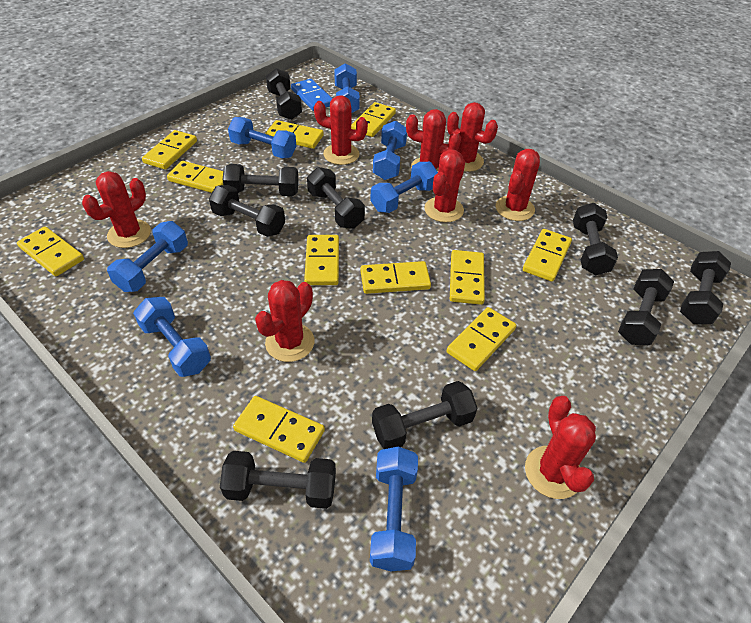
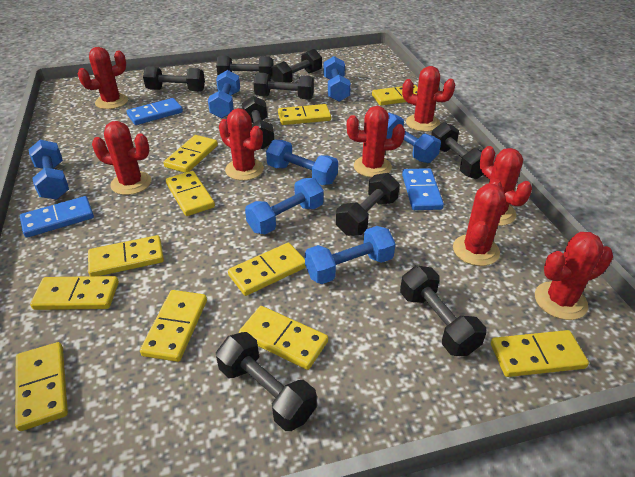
blue domino: [291,79,333,111] = 1 -> [20,196,94,238] [127,98,183,125] [402,168,444,210] = 3

